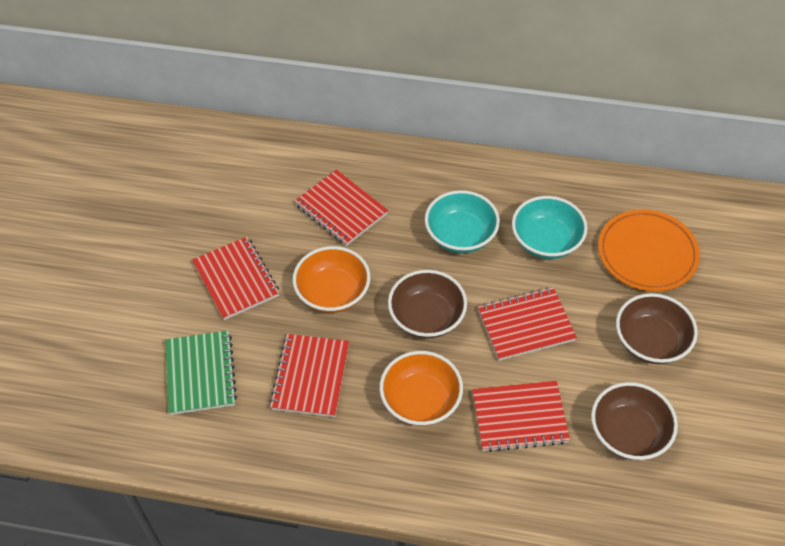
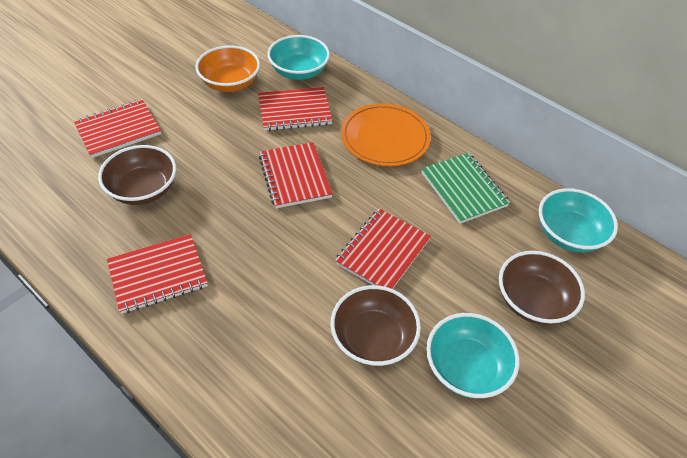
orange bowl: [293,246,370,313] [379,351,463,426] = 2 -> [195,45,260,92] = 1
turquoise bowl: [425,190,500,253] [512,196,588,259] = 2 -> [267,35,330,80] [426,313,520,398] [539,188,618,252] = 3

